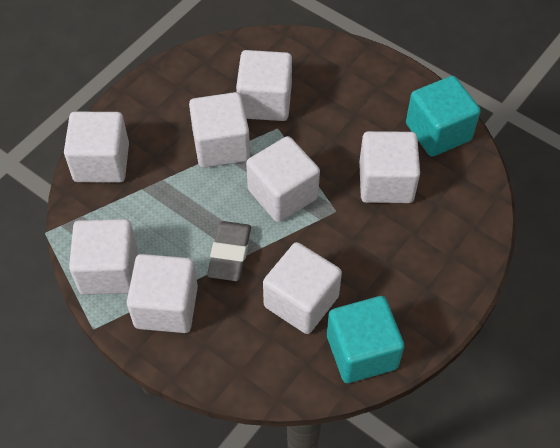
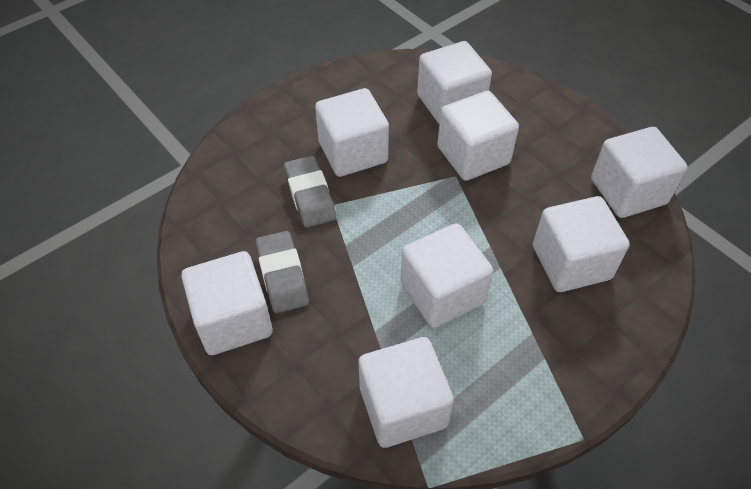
grey eraser: [207,221,251,281] = 1 -> [256,231,309,314] [284,156,336,228] = 2
turquoise cube: [327,296,404,383] [406,76,480,157] = 2 -> none = 0

